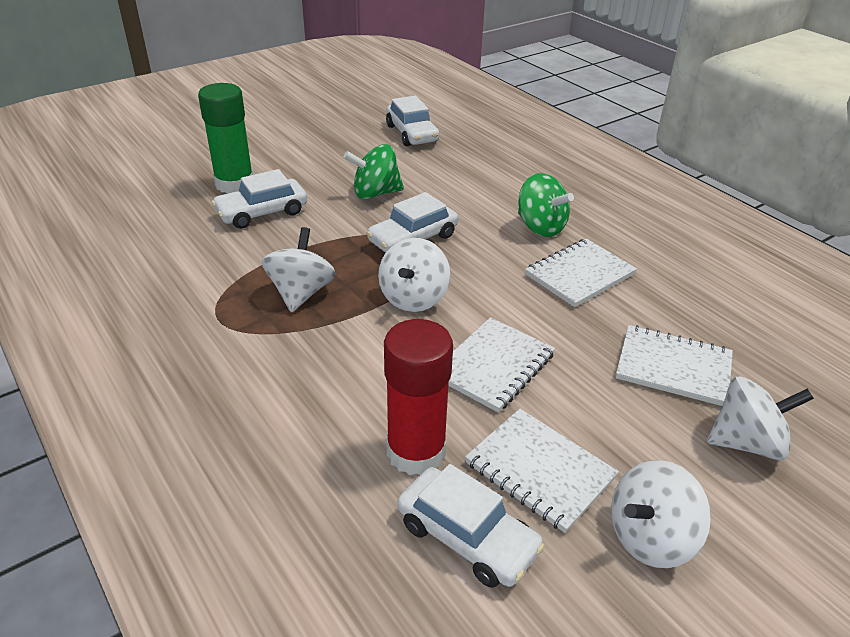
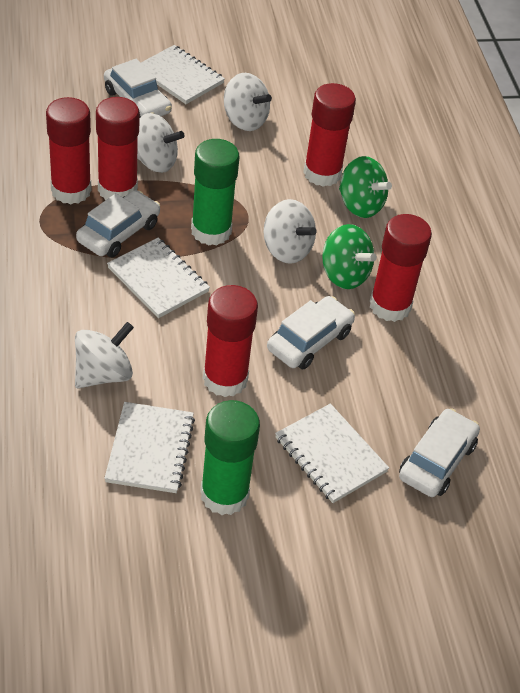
green glue stick: [198,83,253,194] = 1 -> [191,139,239,246] [200,400,260,515] = 2
red glue stick: [384,319,453,475] = 1 -> [46,97,91,204] [96,97,140,200] [203,285,258,397] [303,83,356,187] [370,214,432,322] = 5

